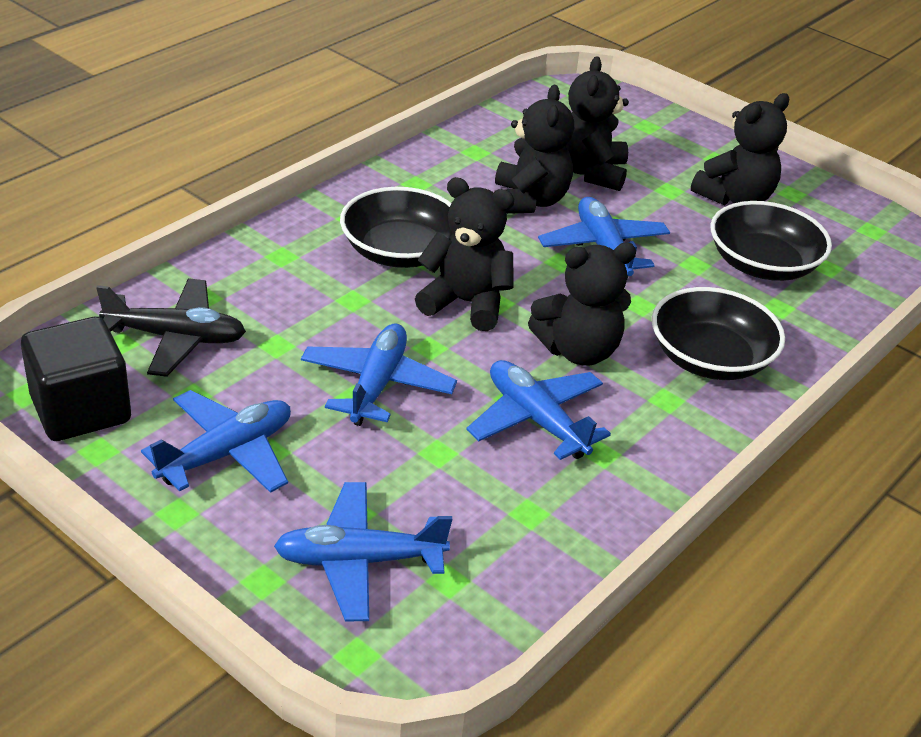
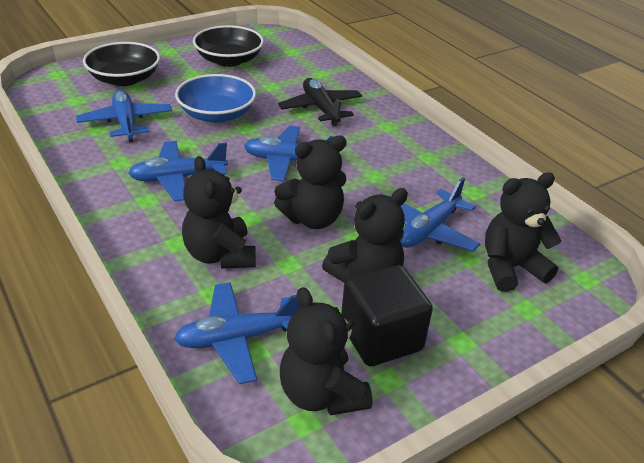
black bowl: [340,187,453,268] [652,287,785,380] [710,201,832,281] = 3 -> [83,42,160,86] [193,25,264,67] = 2
blue bowl: none = 0 -> [175,74,256,123] = 1

